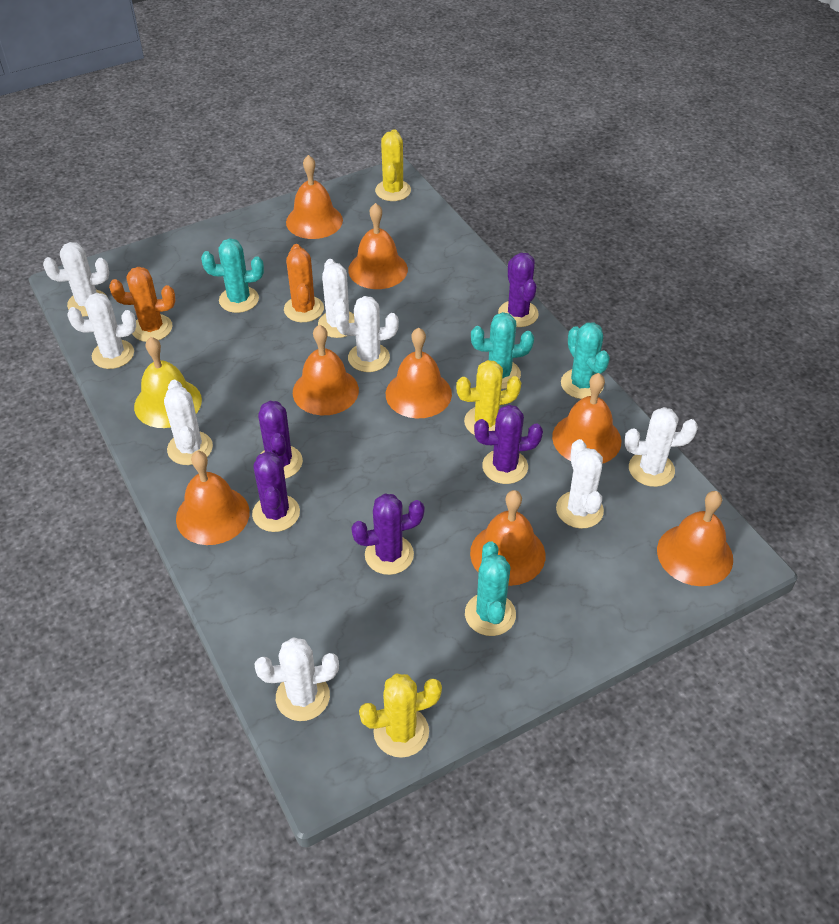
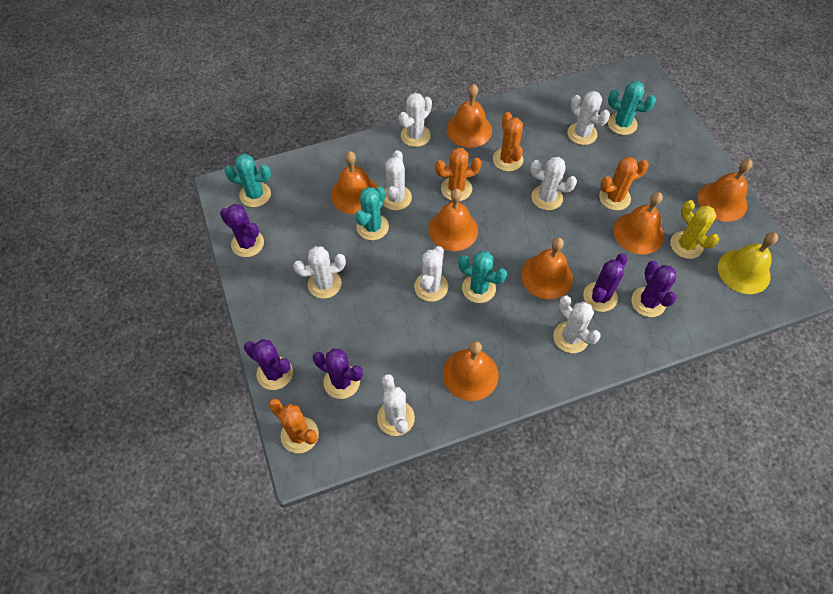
orange bell: [176,451,250,545] [286,155,343,239] [293,325,359,415] [348,203,408,289] [386,327,452,418] [470,490,545,586] [552,373,621,464] [657,491,733,586] = 8 -> [331,151,378,214] [428,189,478,251] [443,341,499,401] [446,84,492,148] [521,237,573,299] [614,192,664,255] [698,159,753,222] = 7
orange cactus: [109,267,175,342] [284,244,324,322] = 2 -> [268,398,319,453] [435,147,482,201] [493,112,523,171] [599,157,649,211] = 4
yellow cactus: [359,674,442,758] [375,129,411,201] [456,360,521,435] = 3 -> [670,200,719,259] = 1

